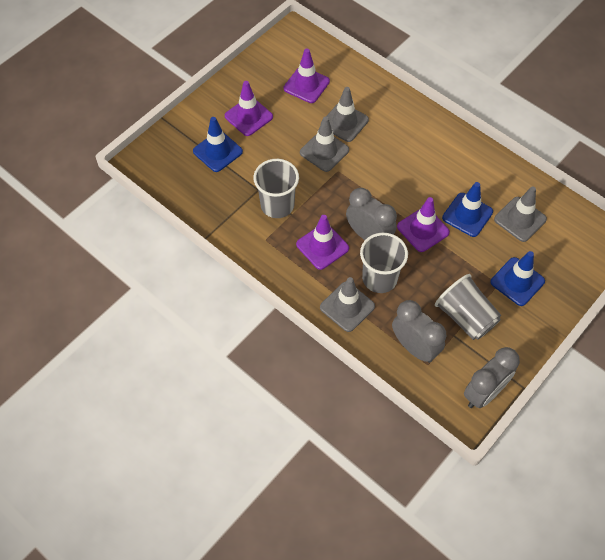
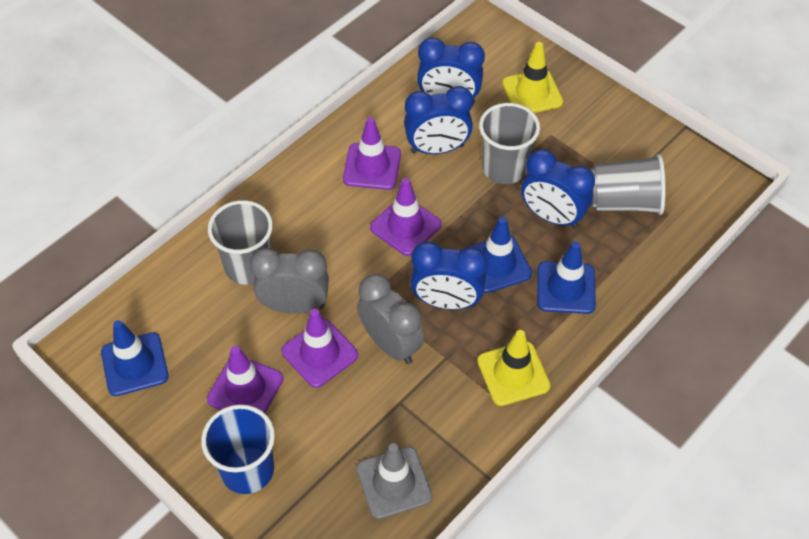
blue clock: none = 0 -> [404,86,473,154] [410,242,488,310] [417,37,485,104] [521,149,595,229] = 4
blue cup: none = 0 -> [201,404,275,494] = 1
grey clock: [346,188,397,240] [392,300,446,363] [464,347,520,408] = 3 -> [250,248,329,314] [357,274,424,364] = 2
grey traffic cone: [300,116,349,172] [320,277,375,332] [326,87,369,142] [494,187,547,242] = 4 -> [356,443,432,519] = 1
yellow traffic cone: none = 0 -> [477,330,550,406] [502,42,563,113] = 2

